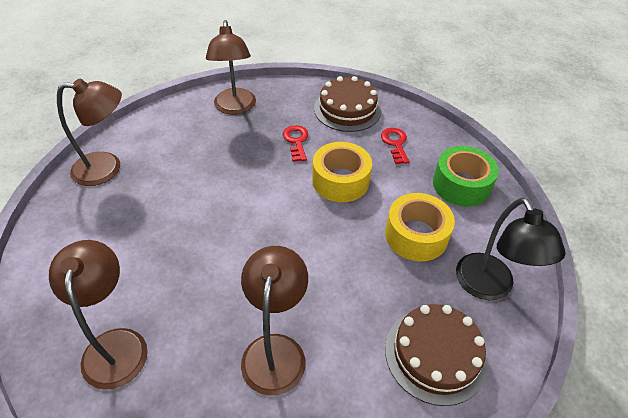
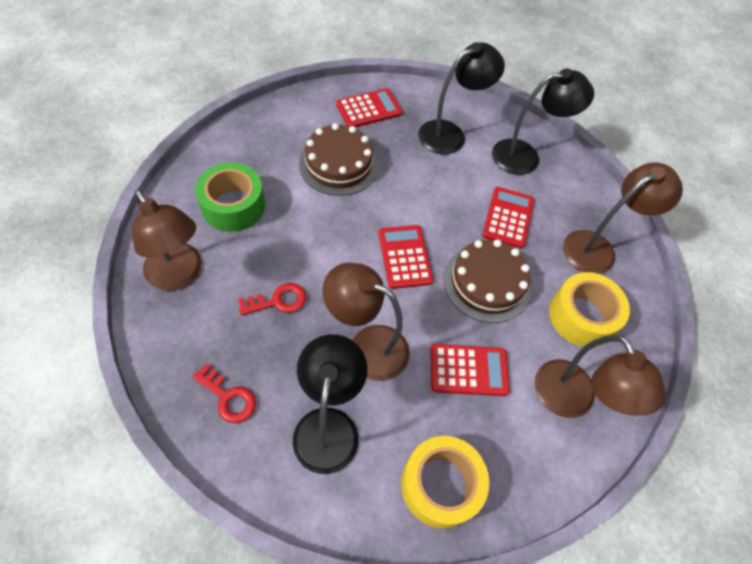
black lamp: [456,198,566,300] = 1 -> [293,334,368,474] [418,42,505,155] [492,68,594,175] = 3
red calculator: none = 0 -> [336,88,403,128] [378,225,434,289] [430,344,510,396] [482,187,534,248] = 4

